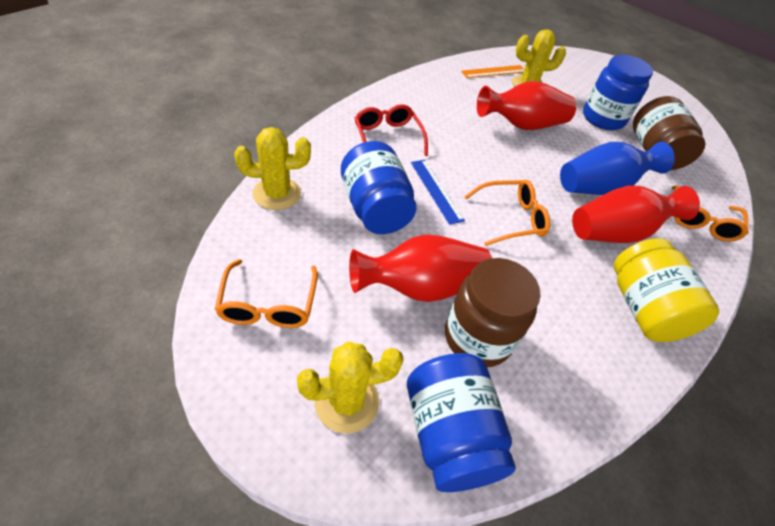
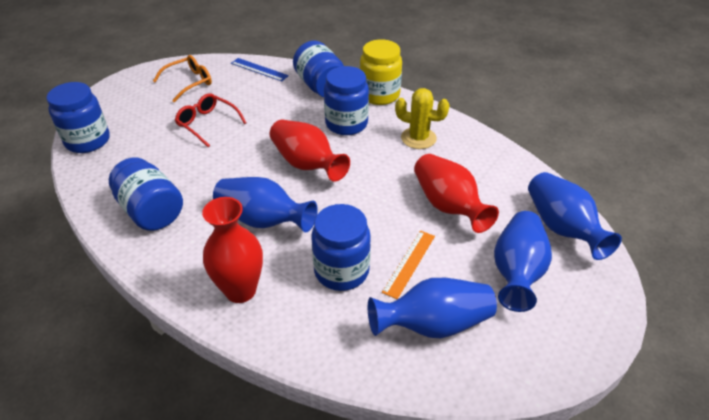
blue jar: [341,141,416,234] [407,353,516,492] [583,55,653,130] = 3 -> [47,82,110,153] [109,158,183,231] [293,41,344,97] [311,204,371,291] [324,66,369,135] = 5
blue vase: [560,142,675,195] = 1 -> [213,177,318,232] [368,278,497,338] [494,211,552,312] [528,172,622,260] = 4
brown jar: [445,258,541,367] [633,96,705,170] = 2 -> none = 0
orange glasses: [215,259,318,328] [464,180,550,246] [672,185,748,242] = 3 -> [153,55,212,102] = 1
yellow cactus: [234,127,311,210] [297,342,404,433] [512,29,566,87] = 3 -> [395,88,450,149] = 1

